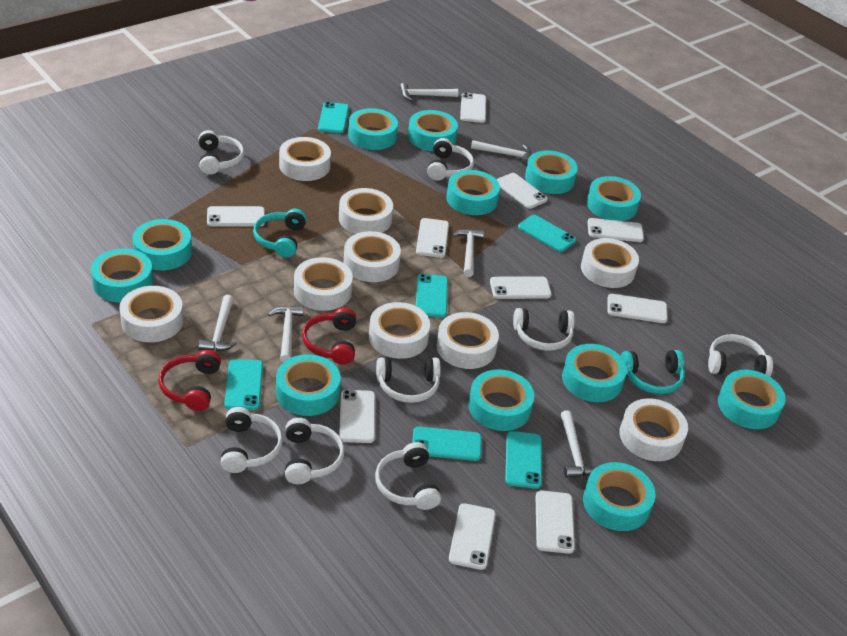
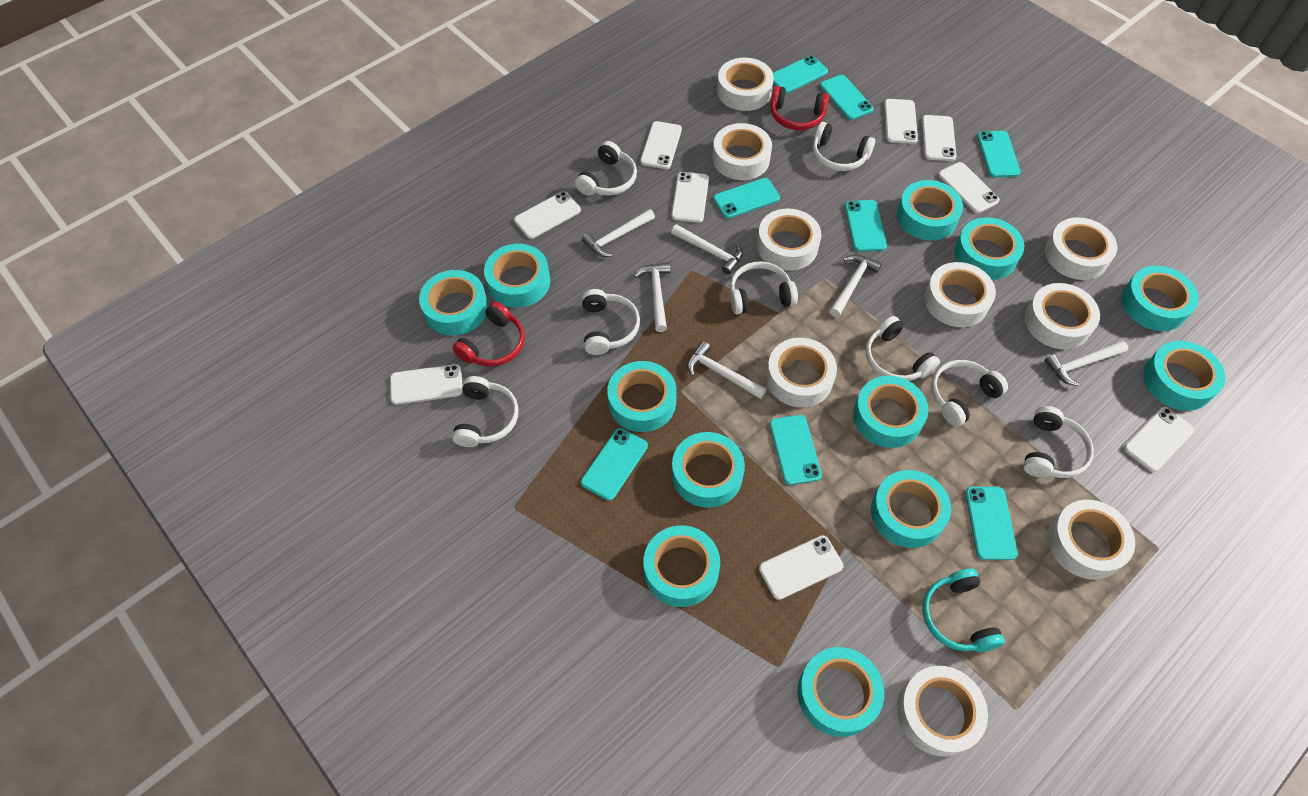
turquoise headphones: [253,209,307,257] [621,350,685,394] = 2 -> [922,569,1004,652] = 1
turquoise phone: [224,359,263,410] [318,102,349,133] [412,426,482,461] [416,274,448,318] [505,431,542,489] [518,215,576,252] = 6 -> [581,428,648,501] [713,178,780,219] [770,415,822,485] [773,56,828,93] [820,75,873,120] [845,200,887,252] [965,487,1018,560] [977,131,1021,178] = 8
white phone: [207,206,265,226] [339,390,375,443] [416,218,449,258] [449,503,496,570] [460,92,486,123] [490,276,552,299] [496,173,548,209] [536,491,575,554] [587,218,644,242] [607,294,668,323] = 10 -> [390,364,463,405] [514,191,581,239] [640,121,682,169] [671,172,709,223] [759,535,844,600] [884,99,918,144] [922,115,956,161] [938,162,1000,213] [1124,407,1194,472] = 9

